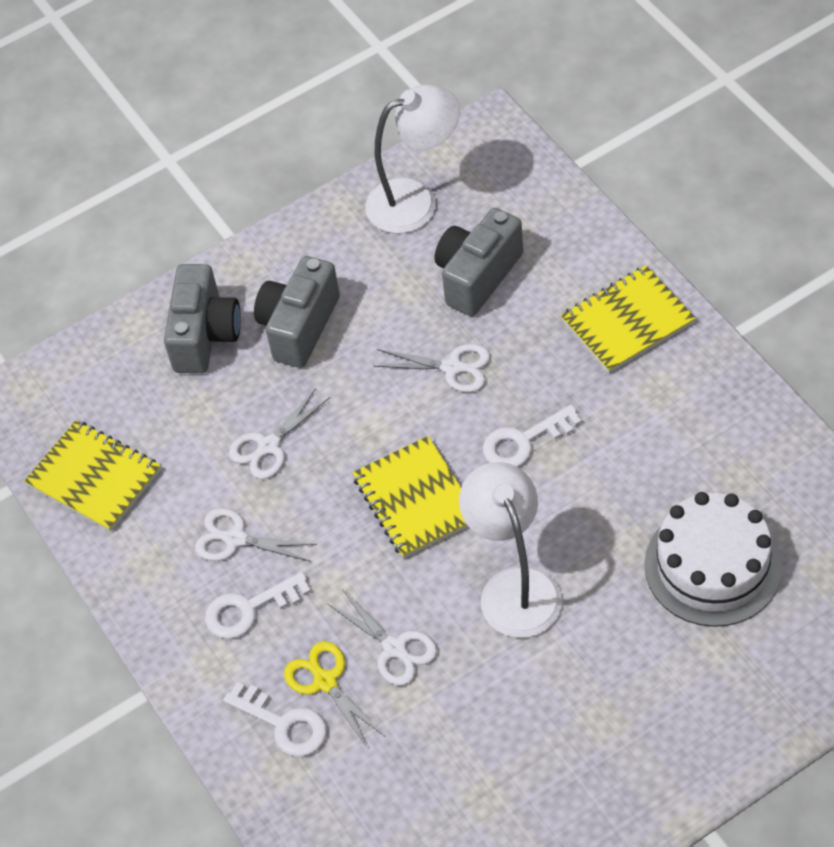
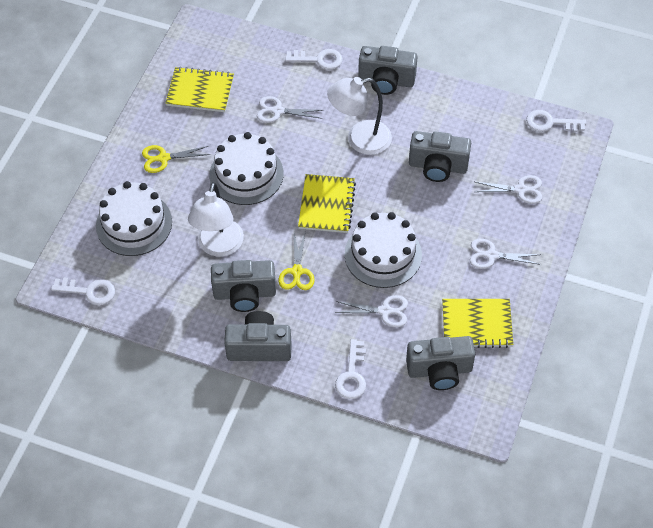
grey camera: [164,264,241,373] [254,256,340,368] [435,208,523,316] = 3 -> [211,260,276,312] [224,311,292,361] [358,46,417,95] [406,336,475,390] [409,131,471,182] = 5
white cake: [644,492,782,627] = 1 -> [96,181,172,256] [209,132,284,205] [345,212,422,288] = 3
white key: [205,572,311,639] [223,682,326,757] [483,405,582,467] = 3 -> [51,278,115,305] [285,49,343,70] [335,339,366,399] [526,110,586,132] = 4
yellow scissors: [284,641,384,748] = 1 -> [142,145,210,173] [279,231,315,290] = 2

